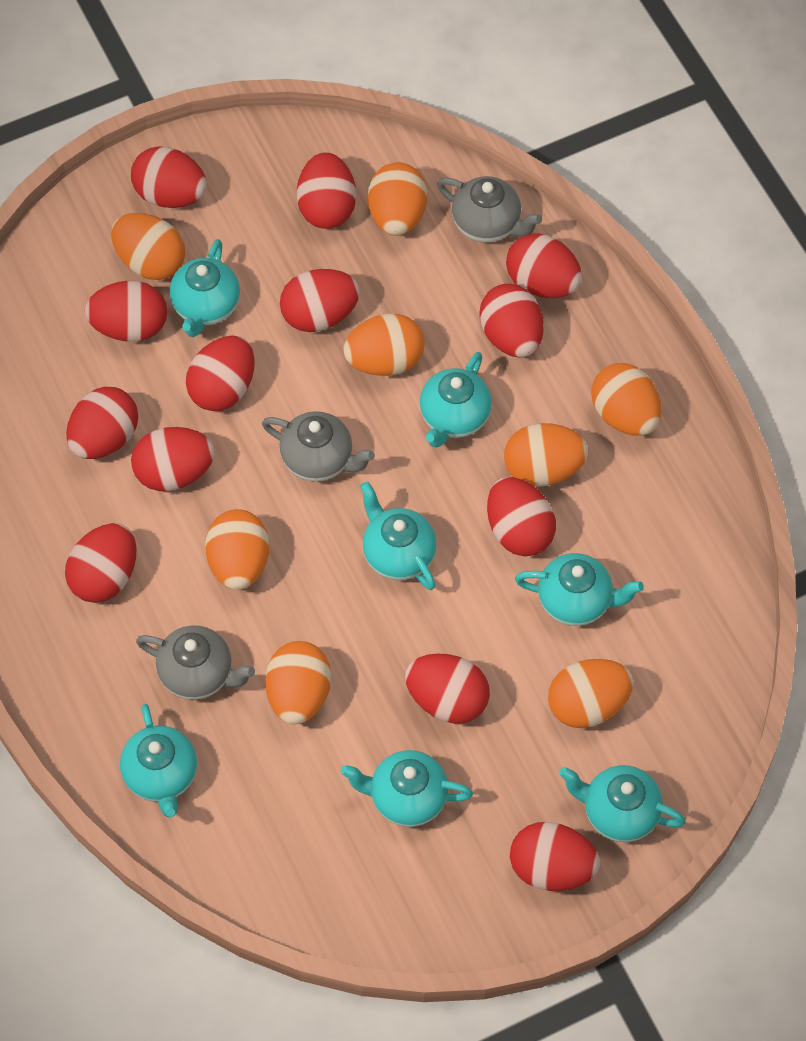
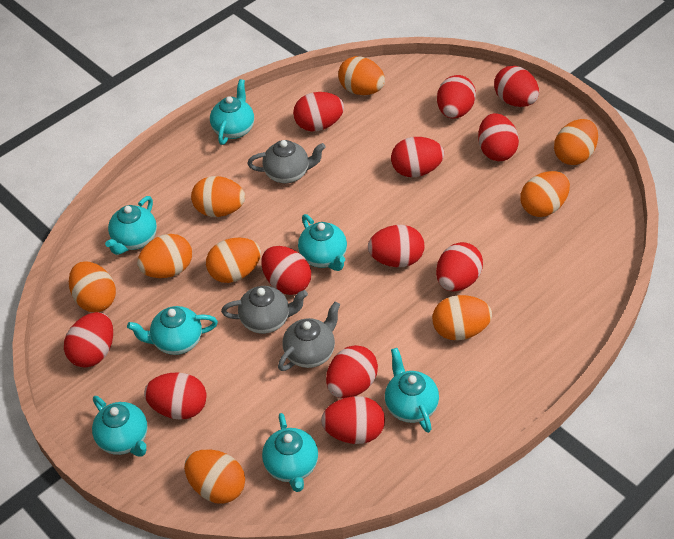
orange egg: [111,213,185,280] [205,509,269,590] [265,641,331,725] [343,314,425,376] [368,162,427,236] [504,423,588,487] [548,659,634,728] [591,363,662,436] = 8 -> [69,261,116,312] [137,234,192,278] [184,450,245,504] [191,176,245,217] [206,238,261,283] [338,56,385,95] [432,295,492,340] [520,171,570,217] [554,119,598,165] = 9
red egg: [65,523,136,603] [66,387,138,459] [85,281,167,342] [131,146,207,208] [131,427,215,491] [186,335,255,411] [280,269,360,332] [297,152,356,229] [405,653,490,724] [479,284,544,358] [487,477,556,556] [506,233,582,298] [510,822,600,891] = 13 -> [64,312,113,368] [144,372,207,420] [261,246,311,295] [293,92,344,131] [321,396,385,444] [326,345,378,398] [368,225,424,267] [391,137,444,177] [436,242,483,292] [437,75,476,119] [478,113,519,161] [494,66,539,107] = 12

